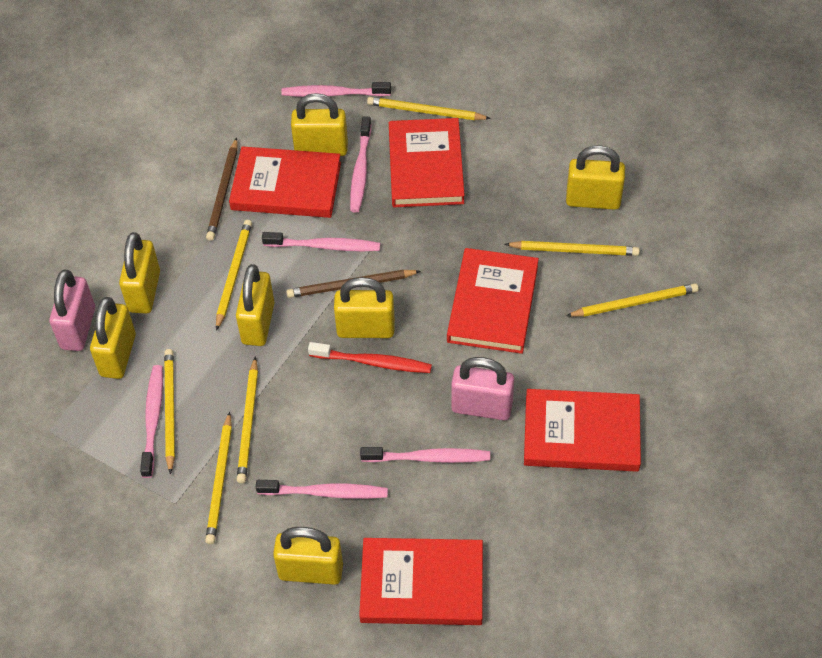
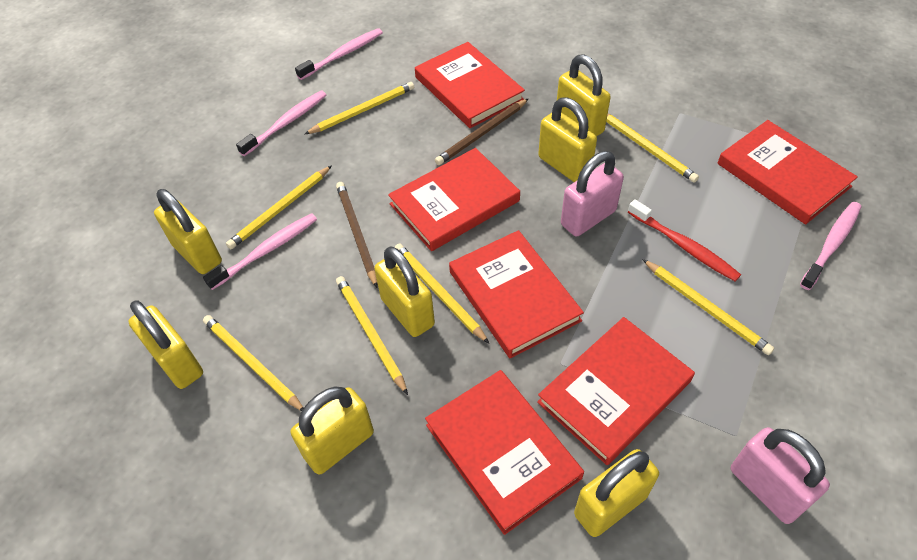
pink toothbrush: [140,365,163,478] [256,480,388,499] [262,232,380,251] [282,82,391,97] [350,116,371,213] [360,447,490,463] = 6 -> [203,213,317,290] [236,91,326,156] [295,28,383,80] [800,202,861,290] = 4
red book: [229,146,341,218] [359,538,483,625] [389,118,465,207] [447,248,539,354] [524,389,641,472] = 5 -> [388,148,520,251] [415,42,525,128] [425,370,584,535] [449,230,584,358] [537,317,695,465] [717,120,858,225] = 6

